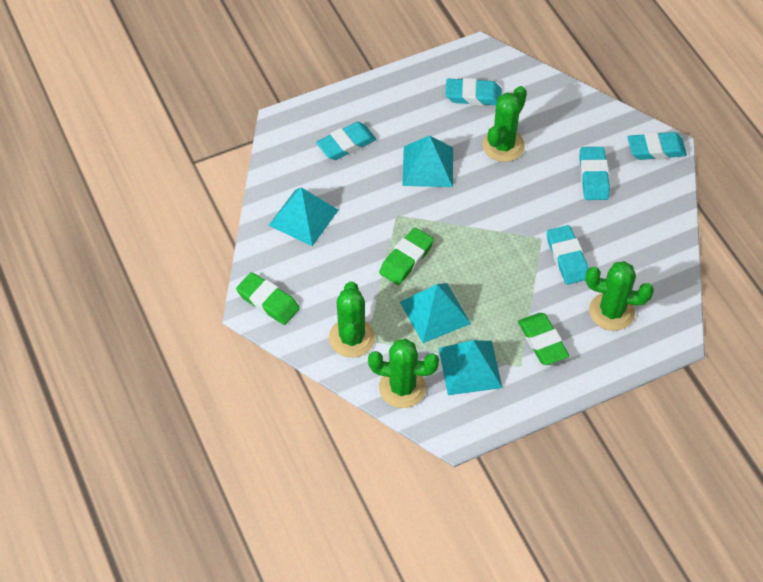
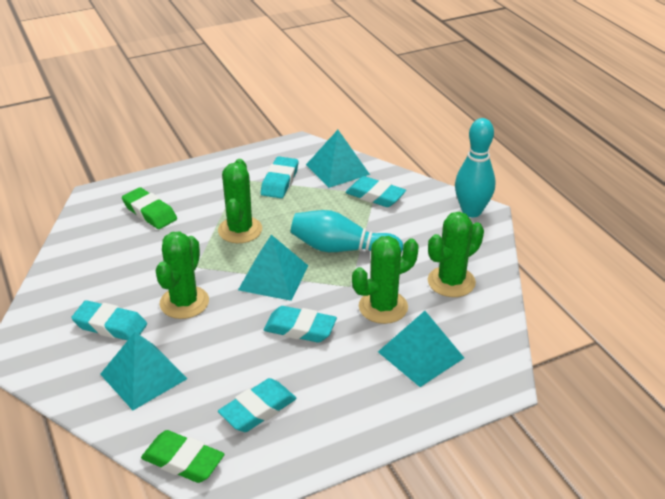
green eraser: [236,272,300,325] [379,228,434,285] [518,313,569,365] = 3 -> [122,187,177,229] [141,430,225,483] = 2
turquoise bowling pin: none = 0 -> [291,210,403,253] [455,118,496,217] = 2

